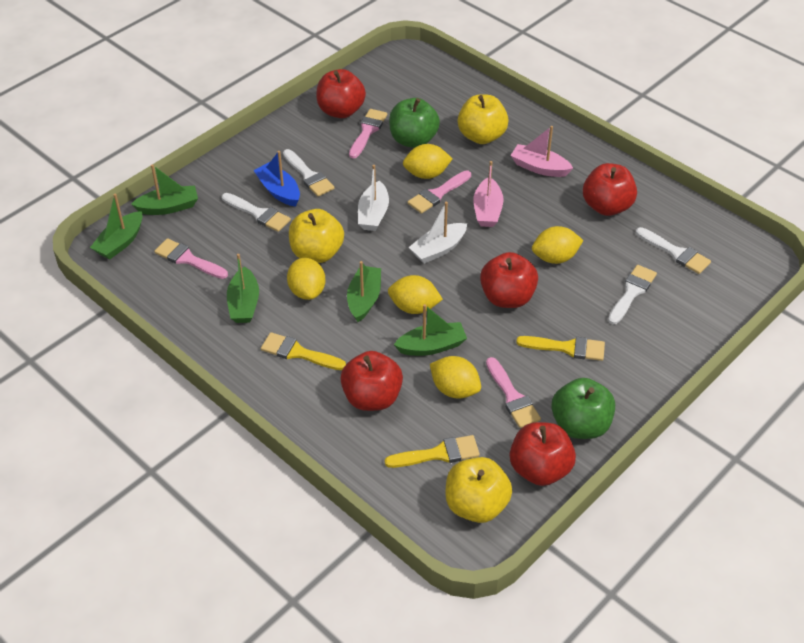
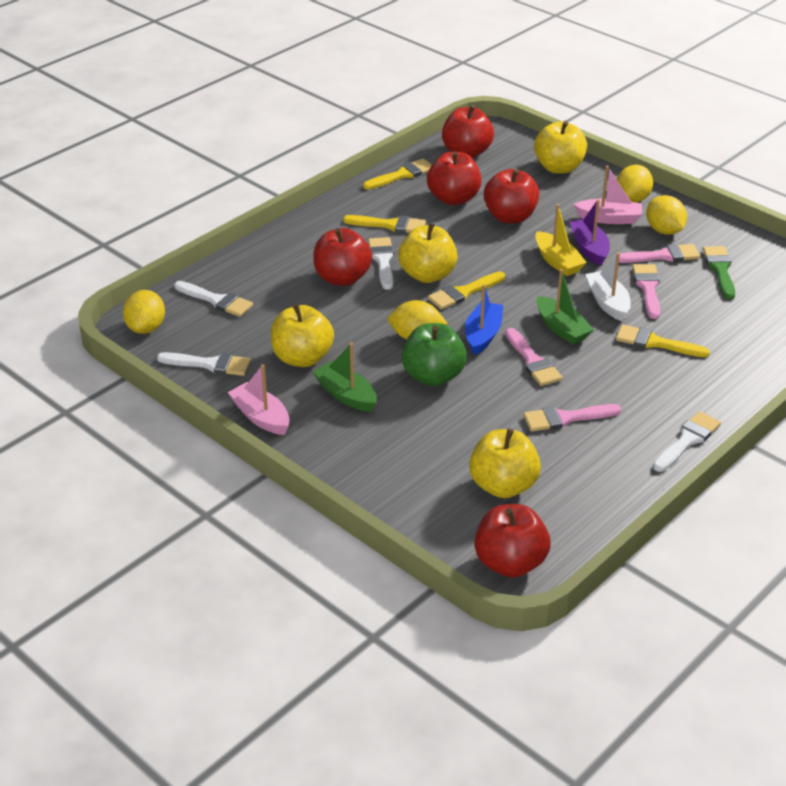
green apple: [389,98,440,148] [551,378,615,439] = 2 -> [402,323,467,386] = 1
green boat: [90,194,143,259] [131,164,198,215] [227,254,259,323] [347,261,381,322] [394,304,467,356] = 5 -> [313,343,377,412] [536,269,594,345] = 2
green brush: none = 0 -> [703,246,735,299] = 1
purple boat: none = 0 -> [569,199,610,266] = 1
white boat: [358,165,389,231] [409,202,467,264] = 2 -> [585,252,631,321] = 1
yellow apple: [289,209,344,263] [445,457,512,523] [458,94,509,144] = 3 -> [271,304,334,367] [398,223,458,283] [469,428,541,498] [534,121,587,174] = 4
yellow boat: none = 0 -> [535,204,587,276] = 1
yellow brush: [261,332,346,370] [385,435,480,468] [516,336,605,361] = 3 -> [343,215,426,233] [363,159,432,189] [428,272,505,309] [616,325,710,357] = 4
yellow lemon: [287,258,325,300] [388,275,443,314] [403,144,452,179] [430,356,481,399] [532,226,583,264] = 5 -> [123,290,165,334] [388,300,448,340] [617,165,653,202] [646,195,687,235] = 4

